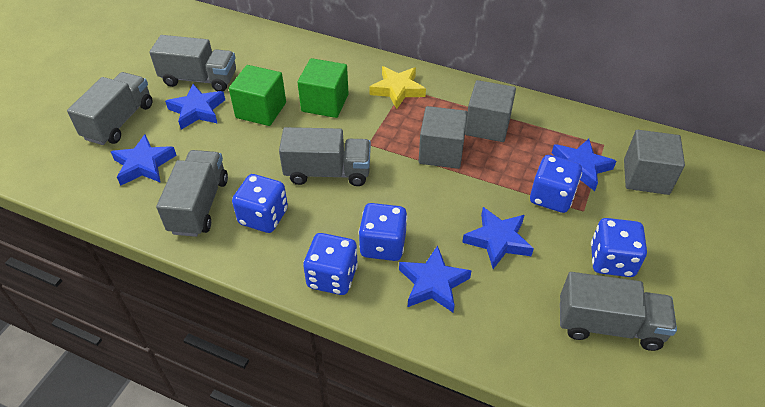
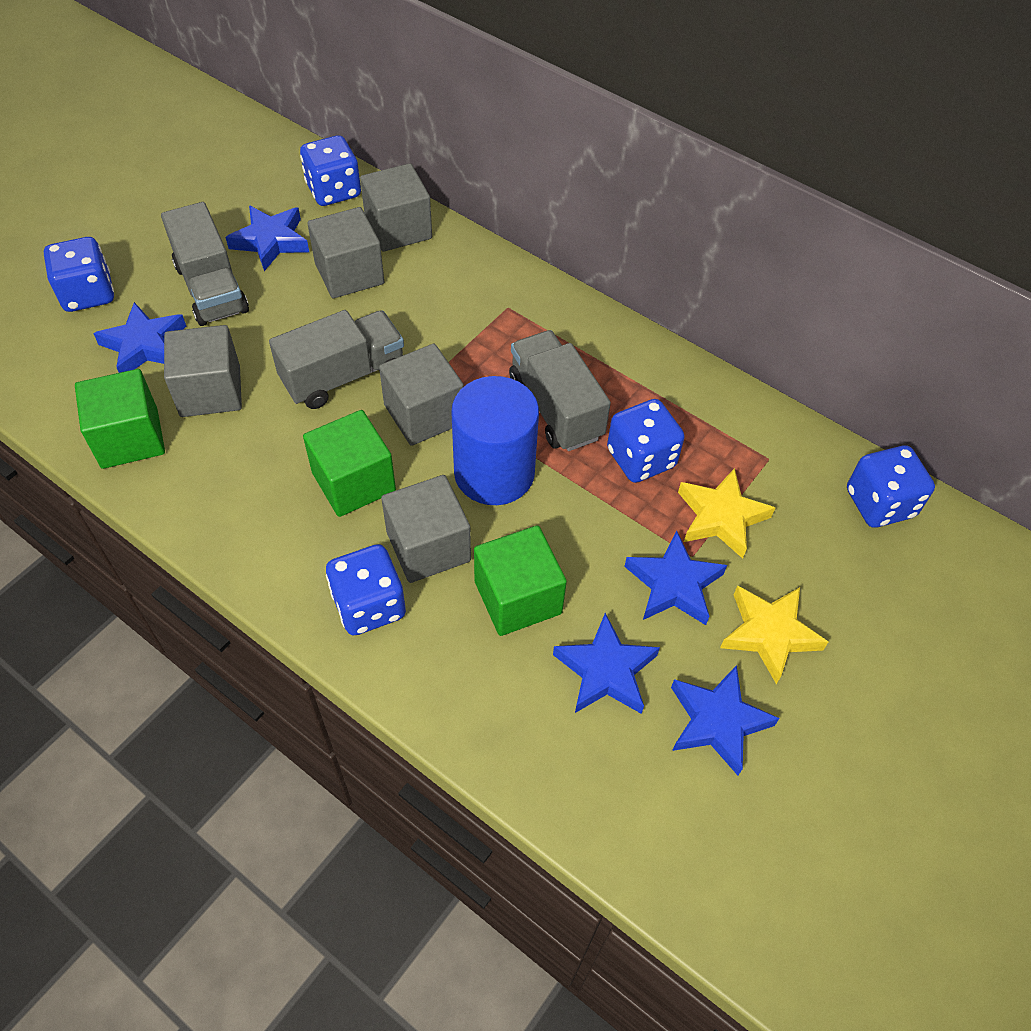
blue cylinder: none = 0 -> [451,376,539,505] = 1
green cube: [229,65,286,126] [297,58,349,118] = 2 -> [75,369,165,469] [303,410,396,517] [474,526,567,636] = 3
grey cube: [419,106,468,169] [465,80,516,142] [624,130,685,195] = 3 -> [164,325,242,417] [307,207,384,298] [360,163,432,252] [379,344,464,446] [381,475,471,583] = 5
grey truck: [67,72,153,145] [149,35,236,91] [156,150,228,237] [279,127,371,186] [560,272,677,351] = 5 -> [161,202,249,326] [269,310,404,409] [509,330,611,451] = 3
yellow star: [369,66,426,109] = 1 -> [678,468,775,559] [720,585,828,684] = 2

